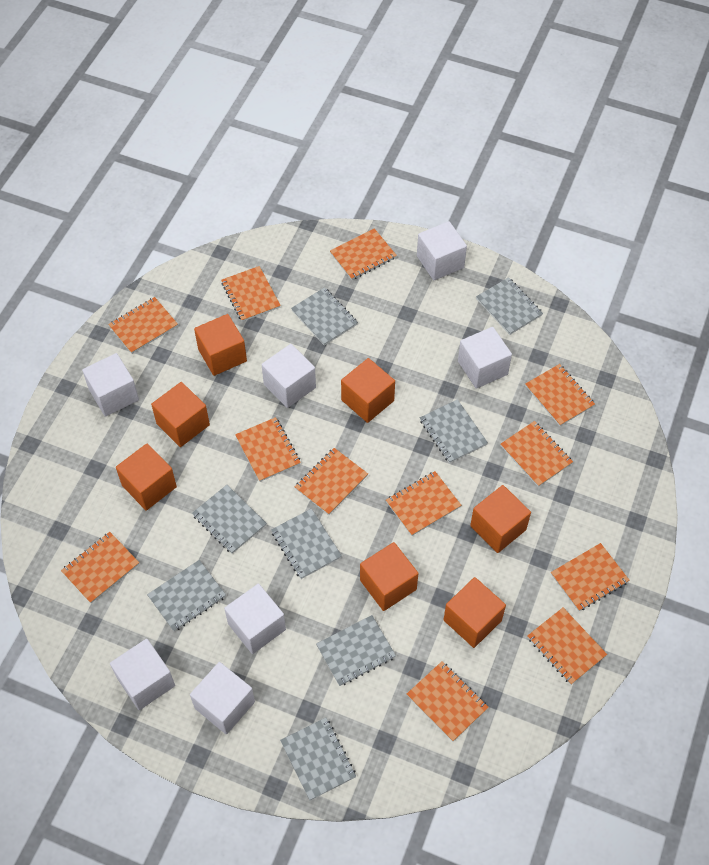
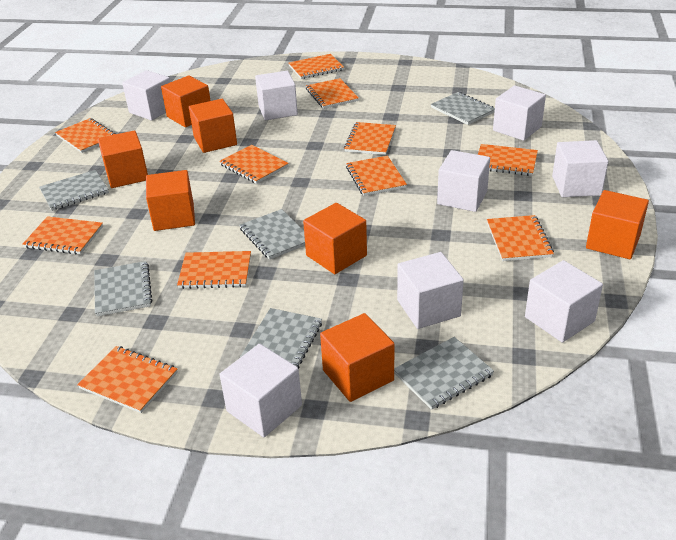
grey notebook: [147,560,226,631] [192,485,267,554] [271,508,342,579] [280,717,356,801] [291,287,358,346] [316,615,396,686] [420,399,488,463] [476,277,543,335] = 8 -> [39,170,109,211] [94,261,152,316] [239,209,305,260] [240,308,322,369] [394,337,494,410] [431,92,495,125] = 6
orange notebook: [61,532,139,603] [108,297,178,354] [221,266,281,322] [235,417,301,482] [295,448,368,515] [330,228,397,280] [386,471,461,536] [407,661,488,742] [501,421,573,487] [525,364,595,426] [527,608,607,685] [551,543,629,611] = 12 -> [22,216,103,254] [55,118,116,153] [77,346,178,413] [177,251,251,289] [219,145,289,184] [289,54,344,79] [306,78,359,109] [344,122,396,155] [346,156,407,196] [478,144,538,176] [487,215,554,261] = 11
white cube: [82,353,139,417] [110,639,175,710] [190,662,255,734] [224,584,286,654] [261,344,316,408] [417,221,467,280] [458,327,512,389] = 7 -> [122,70,170,121] [220,344,302,437] [255,71,298,120] [397,252,464,329] [437,150,490,212] [493,85,546,141] [525,260,603,343] [552,140,609,197] = 8

